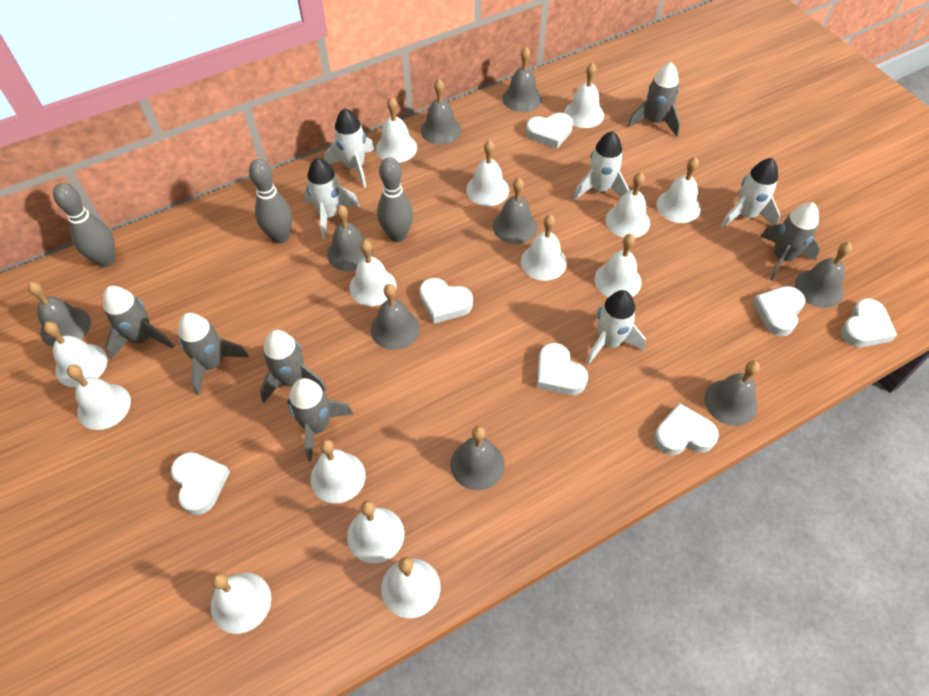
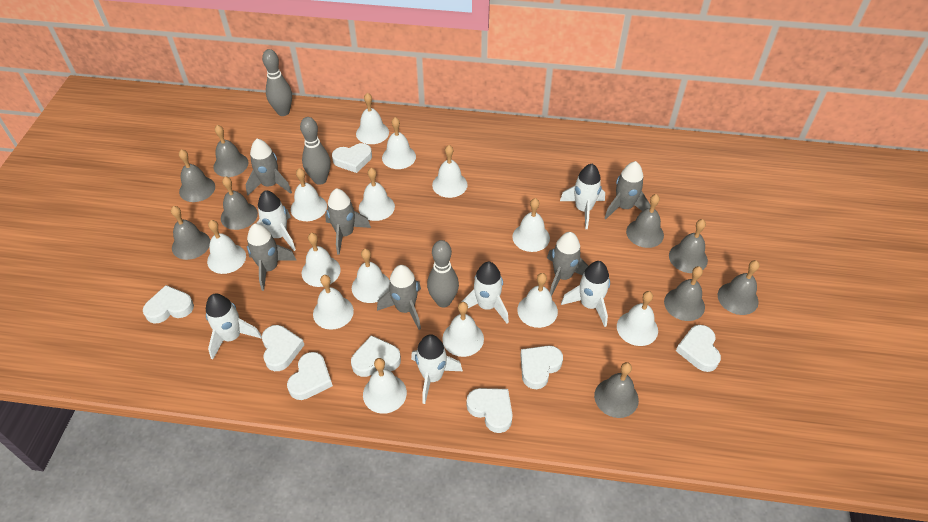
white heart: [171,452,230,515] [419,278,473,324] [526,113,573,149] [537,343,588,395] [654,403,719,455] [753,286,805,336] [841,298,897,347] = 7 -> [143,285,194,323] [262,325,304,371] [287,352,333,400] [332,143,372,173] [351,335,401,377] [466,388,513,433] [520,346,563,389] [676,325,721,372] = 8
white rocket: [304,158,360,239] [325,108,374,188] [573,131,629,200] [586,290,646,365] [720,158,780,228] = 5 -> [206,294,262,360] [256,190,296,251] [411,334,463,404] [461,262,509,323] [560,164,605,229] [561,261,610,327] = 6

